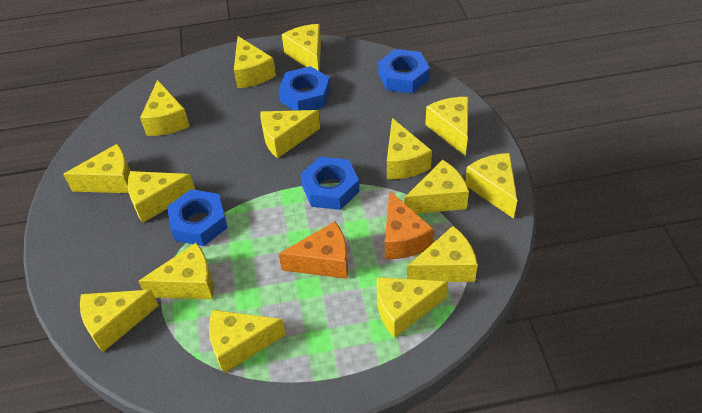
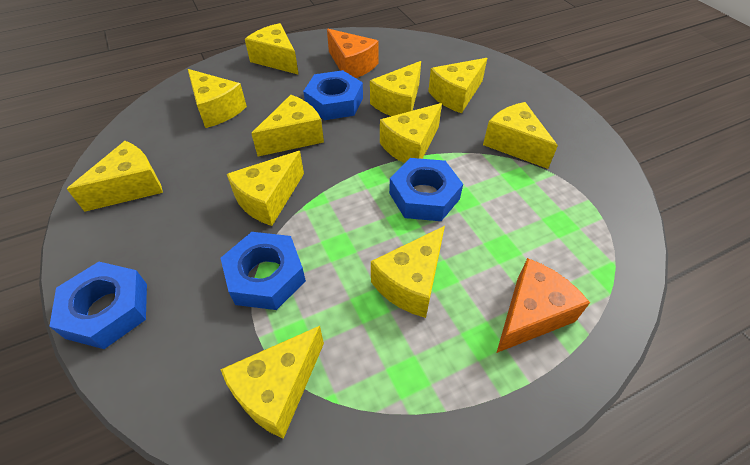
yellow cheese: [63,144,130,193] [80,290,159,352] [128,171,195,223] [138,243,214,299] [140,80,190,136] [209,310,286,373] [234,36,276,88] [260,110,320,159] [282,24,321,71] [377,277,448,338] [387,118,432,179] [404,160,469,214] [407,226,478,282] [425,97,468,156] [465,153,517,219] = 15 -> [67,141,163,212] [188,69,247,128] [220,326,324,439] [227,151,304,226] [245,23,299,75] [251,95,324,156] [370,61,421,116] [371,226,445,318] [380,103,442,163] [428,58,487,113] [483,102,558,169] = 11

